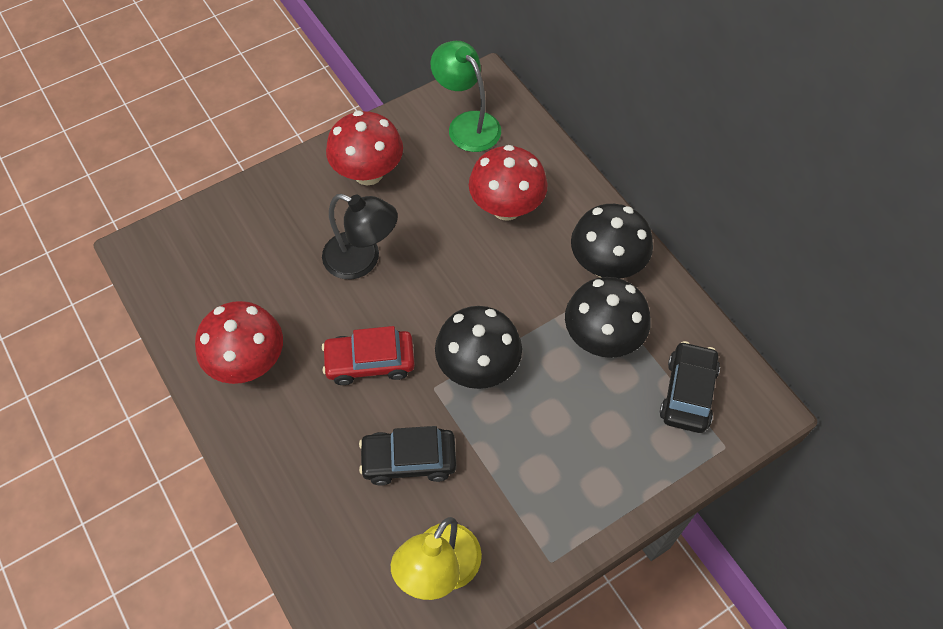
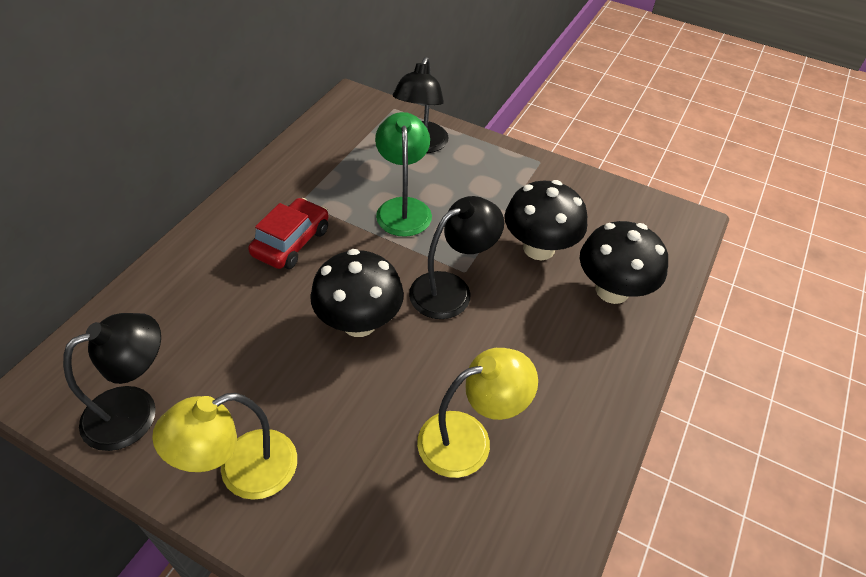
black car: [359,426,457,486] [660,341,720,433] = 2 -> none = 0
black lamp: [322,194,398,279] = 1 -> [63,313,161,451] [393,57,449,153] [409,196,504,319] = 3
red mushroom: [195,301,283,384] [326,110,403,186] [469,145,548,221] = 3 -> none = 0
yellow lamp: [391,517,482,600] = 1 -> [152,393,297,500] [417,348,538,478] = 2

